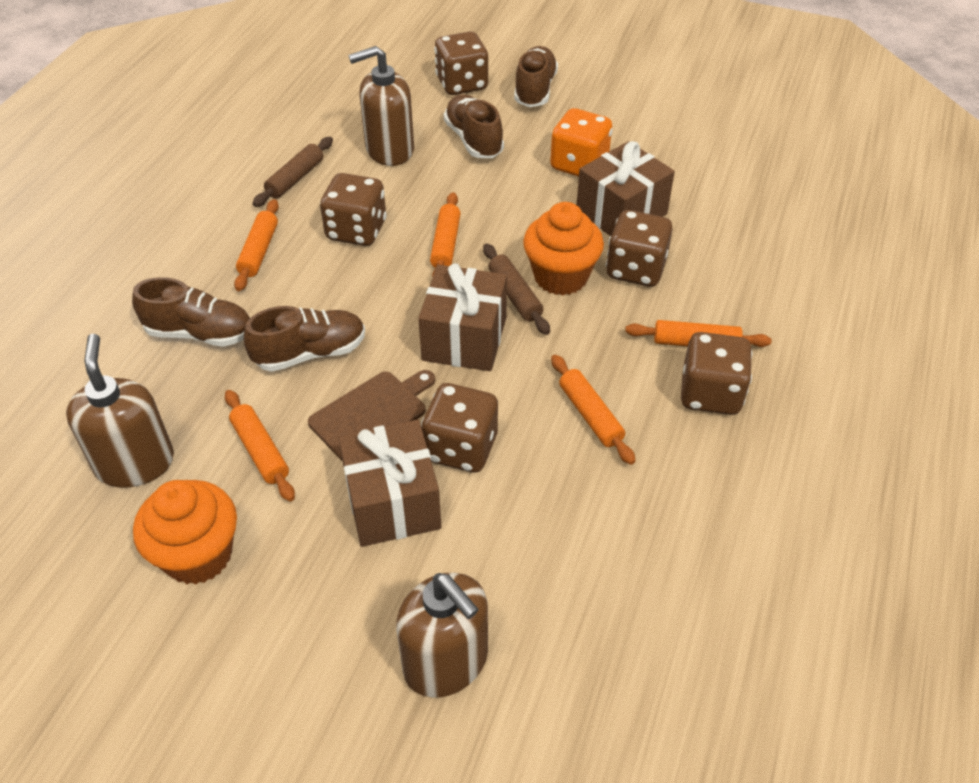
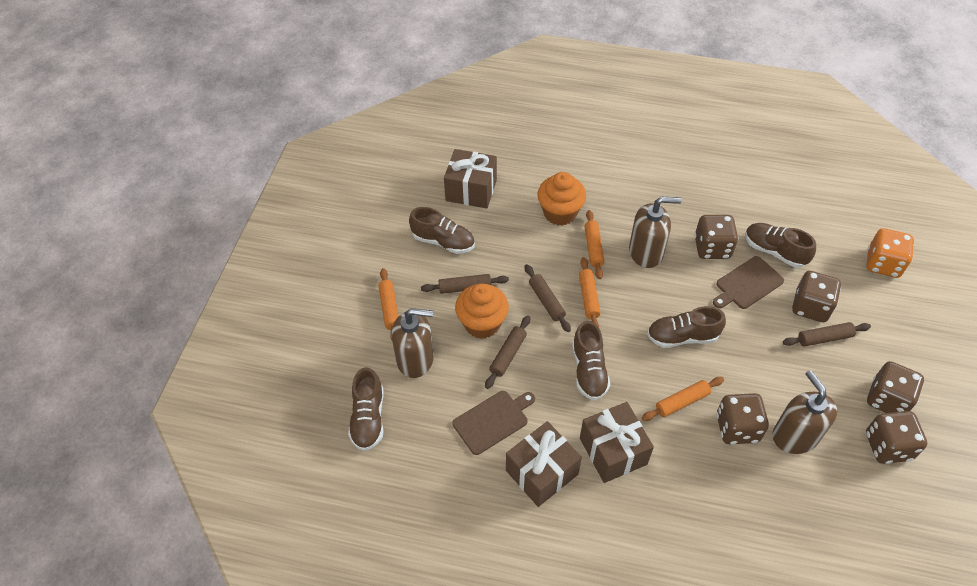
brown cutting board: [308,370,435,461] = 1 -> [452,391,535,455] [713,256,784,309] = 2
brown rolling pin: [253,137,333,207] [483,243,550,335] = 2 -> [421,274,509,294] [485,315,530,389] [525,264,571,332] [783,322,871,347] = 4
brown shoe: [132,277,250,347] [244,306,365,372] [444,95,504,158] [514,46,558,107] = 4 -> [348,367,384,451] [409,207,475,254] [572,321,610,400] [647,306,726,348] [745,223,816,268] = 5
orange rolling pin: [225,390,295,502] [234,199,279,291] [430,192,461,278] [551,355,636,465] [625,320,772,347] = 5 -> [378,268,399,340] [579,257,600,328] [585,210,604,279] [642,377,724,421] = 4

